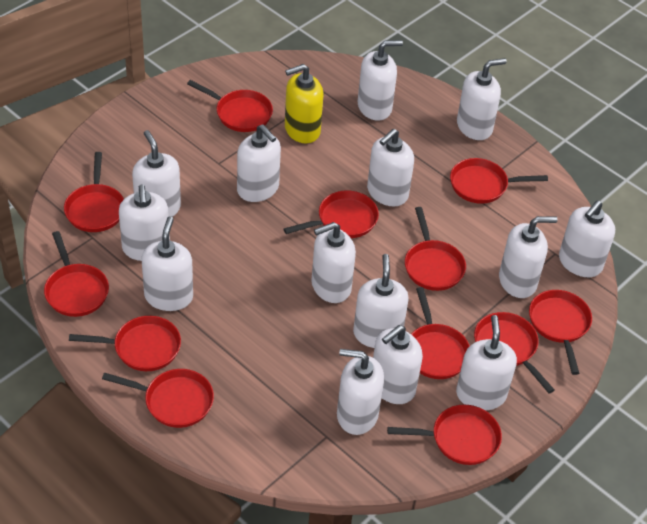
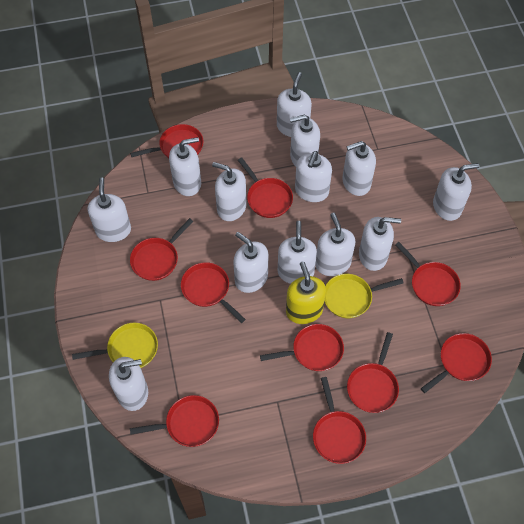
red pan: [44,231,109,317] [64,152,124,232] [69,316,181,371] [102,369,214,428] [187,80,273,132] [283,190,379,238] [387,405,502,465] [405,207,466,291] [411,287,470,379] [450,158,548,204] [474,312,555,393] [529,290,592,375] = 12 -> [130,124,204,158] [130,218,193,281] [130,395,219,447] [181,262,246,323] [238,157,293,218] [260,324,344,371] [313,377,366,464] [347,332,399,413] [395,242,461,306] [421,333,492,393] = 10
white soap dispenser: [119,184,170,261] [132,130,181,217] [142,216,193,311] [237,125,281,202] [311,222,356,303] [337,349,384,435] [353,254,409,348] [358,40,403,121] [367,129,414,206] [373,325,423,404] [456,315,517,410] [457,58,507,140] [499,216,558,298] [559,200,615,277] = 14 -> [88,178,131,242] [109,357,148,411] [169,137,201,196] [212,162,247,221] [233,232,268,293] [277,72,312,137] [278,221,317,284] [290,114,320,166] [295,151,332,202] [315,213,355,276] [342,141,376,196] [359,217,401,271] [433,163,479,221] = 13
yellow pan: none = 0 -> [72,323,158,368] [324,274,404,318] = 2

